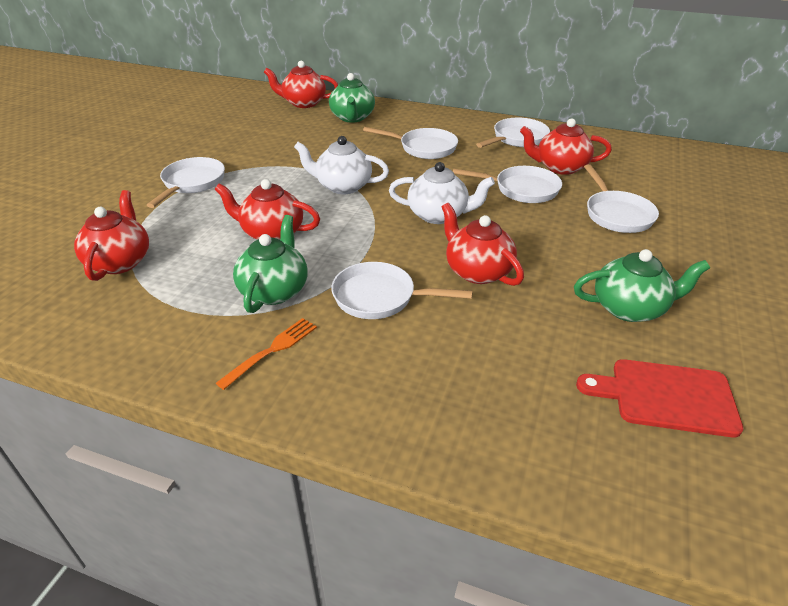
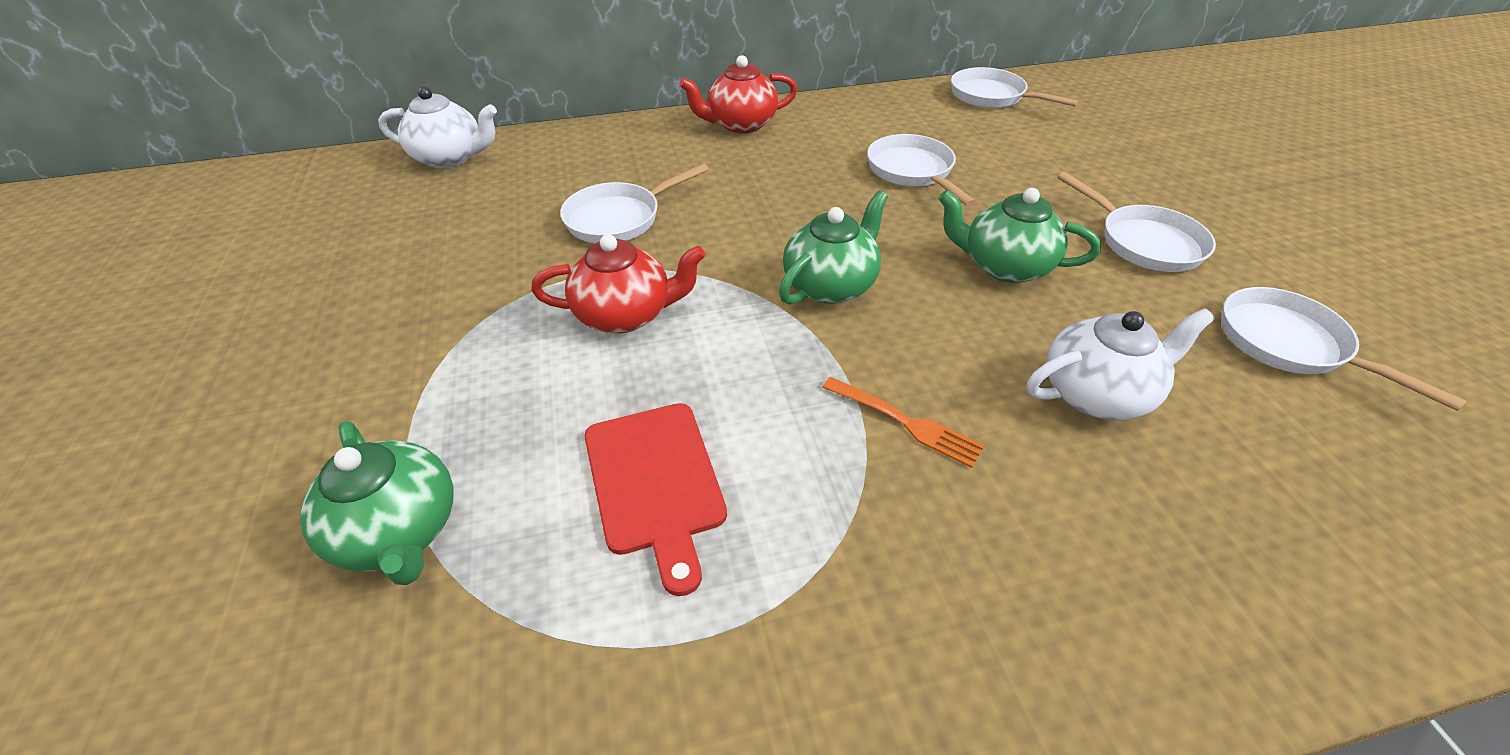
red teapot: [74,190,149,281] [214,179,320,240] [264,61,338,108] [442,203,524,286] [520,118,612,175] = 5 -> [531,234,705,333] [679,55,798,133] = 2
white pan: [147,157,225,208] [331,262,473,319] [363,127,458,159] [453,166,562,203] [476,118,550,148] [584,164,659,233] = 6 -> [560,163,709,243] [867,134,976,207] [951,67,1080,108] [1057,172,1216,272] [1221,287,1466,411] = 5

